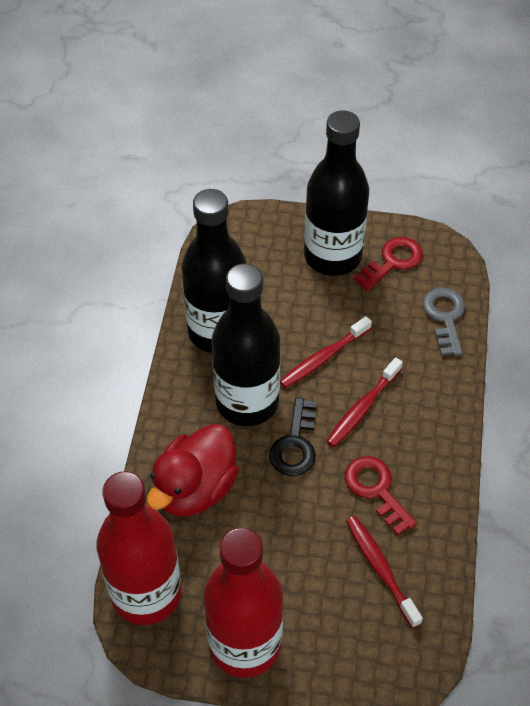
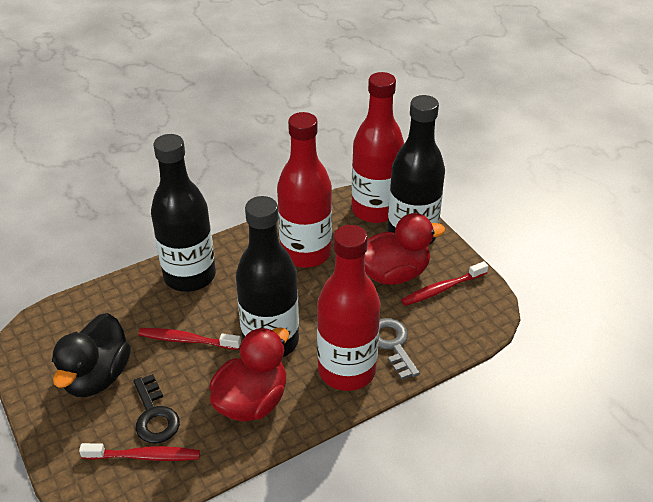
black duck: none = 0 -> [52,313,131,397] = 1
red bottle: [96,471,182,625] [203,528,283,678] = 2 -> [277,112,332,268] [317,225,381,391] [351,72,404,223] = 3
red duck: [147,424,239,516] = 1 -> [209,327,289,422] [365,213,445,285] = 2
red key: [345,456,417,535] [354,237,423,291] = 2 -> none = 0

